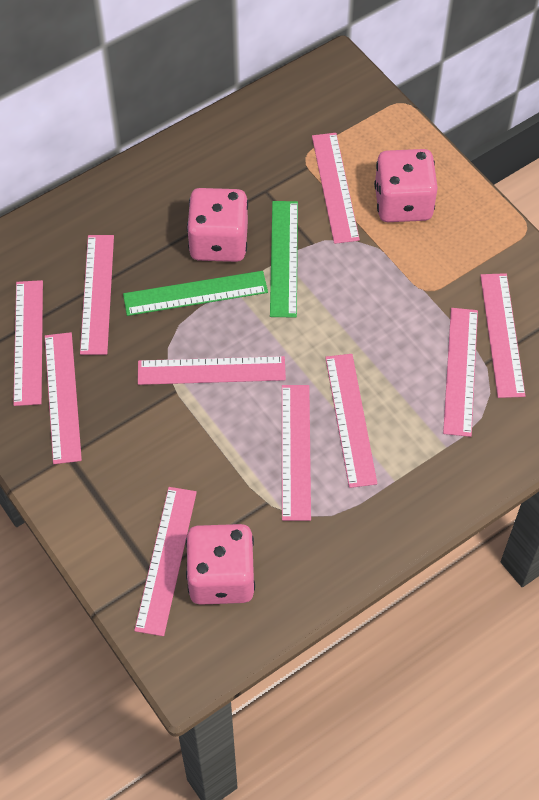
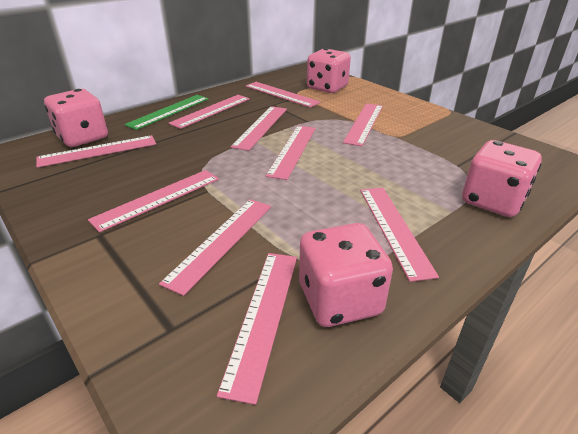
green ruler: [123,271,268,316] [270,201,298,318] = 2 -> [124,95,209,130] = 1
pink dice: [186,524,255,605] [187,188,248,262] [374,149,438,222] = 3 -> [44,89,108,147] [299,223,393,327] [307,48,351,93] [462,140,542,217] = 4

